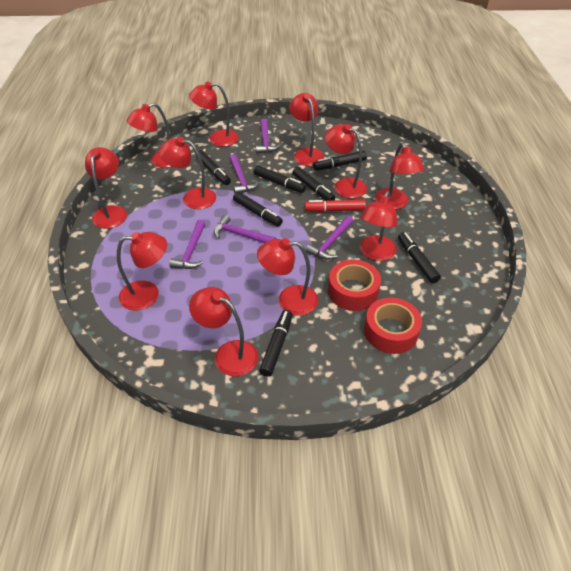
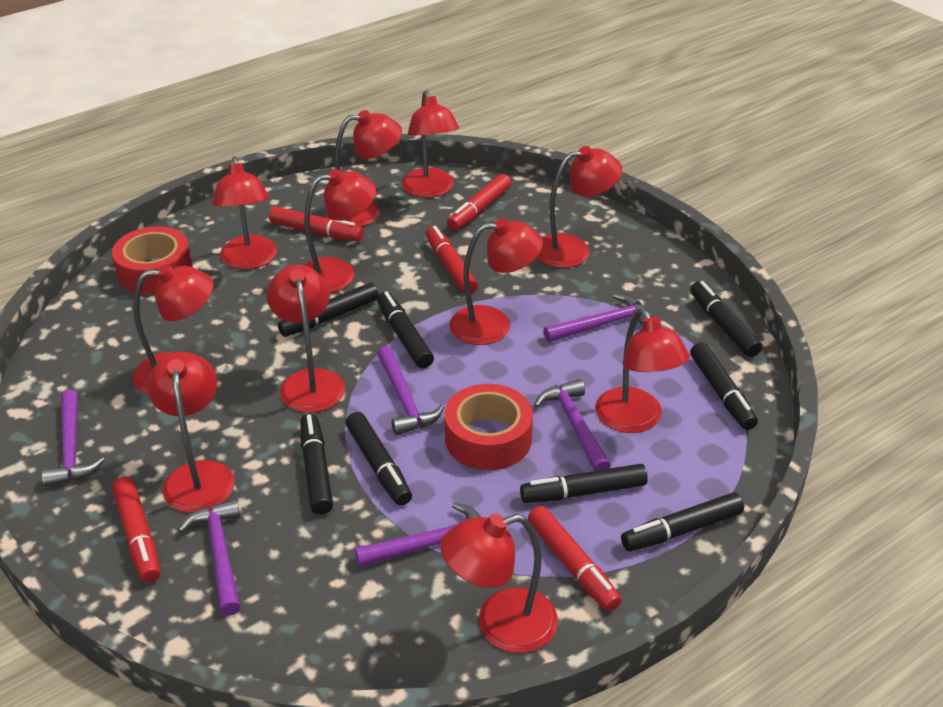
black marker: [196,150,231,185] [233,192,283,227] [254,165,306,193] [259,310,292,377] [292,167,335,201] [313,151,367,171] [398,232,441,283] = 7 -> [278,283,379,337] [300,414,333,515] [345,412,412,506] [377,292,434,368] [520,464,648,503] [621,492,744,552] [690,281,762,357] [690,342,758,430] = 8
purple hammer: [169,220,205,269] [214,215,276,243] [229,154,260,193] [256,119,281,153] [306,216,353,260] = 5 -> [41,390,105,487] [178,499,241,616] [355,503,481,567] [377,346,444,436] [534,379,611,471] [543,294,654,342] = 6
red marker: [304,200,366,212] = 1 -> [112,476,161,583] [269,207,364,241] [426,226,478,294] [447,174,511,231] [528,506,622,612] = 5

